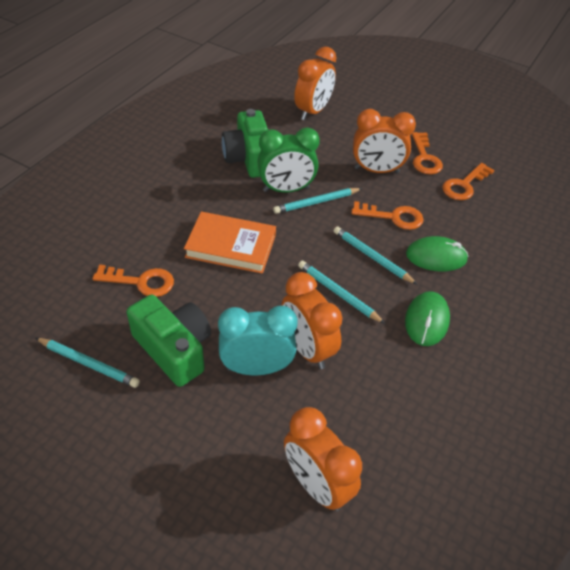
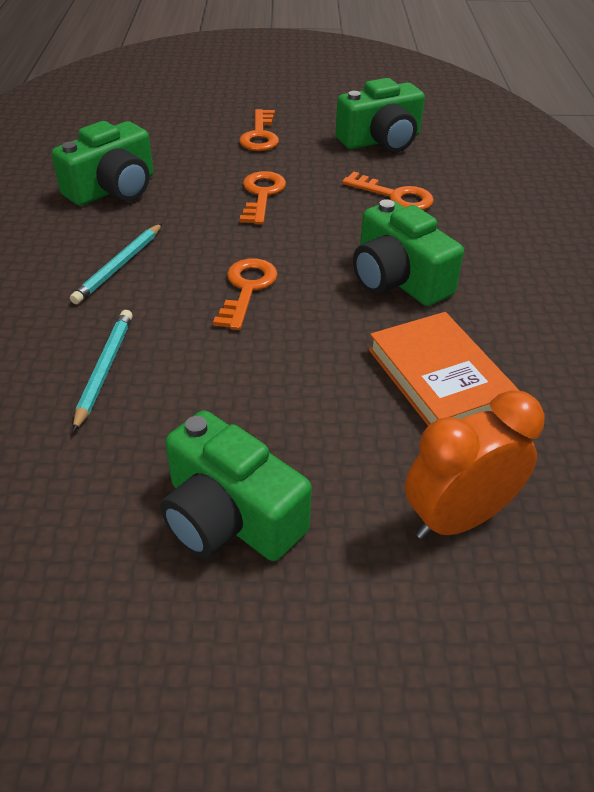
green camera: [127,295,211,387] [222,109,268,178] = 2 -> [52,121,153,206] [160,410,312,561] [335,78,425,153] [353,199,464,306] = 4
green clock: [257,128,320,193] = 1 -> none = 0
green mouse: [405,291,450,346] [406,236,468,271] = 2 -> none = 0
orange clock: [282,272,342,369] [284,407,362,511] [294,47,337,120] [353,109,416,173] = 4 -> [405,390,545,539] = 1
turquoise clock: [218,306,298,375] = 1 -> none = 0
turquoise pencil: [36,338,140,388] [273,188,362,214] [298,261,385,324] [334,226,418,285] = 4 -> [70,223,162,304] [73,310,133,432] = 2

